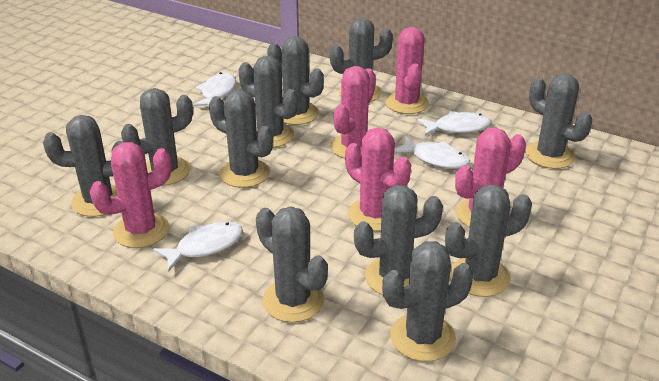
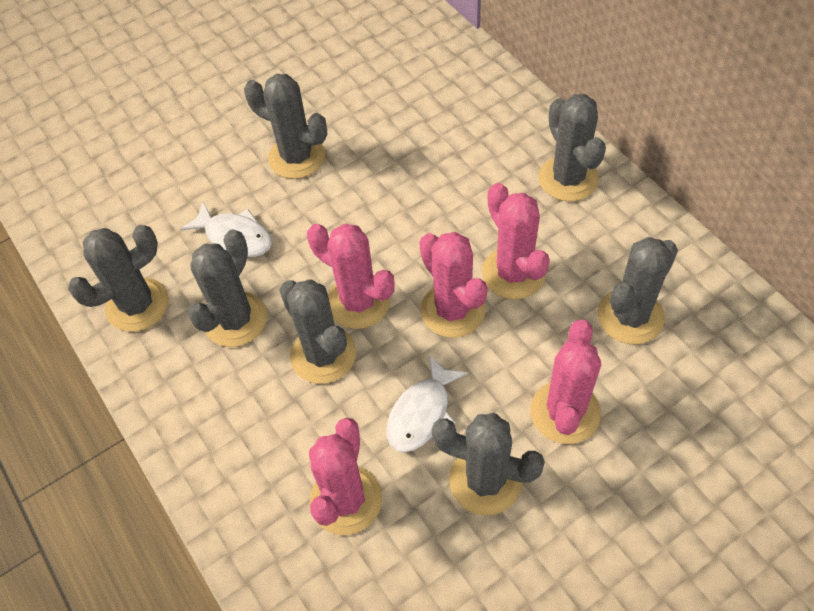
grey cactus: [43,115,123,217] [121,88,193,186] [209,90,273,188] [239,56,298,148] [256,206,328,323] [267,36,324,125] [330,18,393,102] [354,185,443,295] [382,241,474,362] [445,185,532,297] [525,74,592,169] = 11 -> [68,225,169,332] [188,229,267,347] [244,74,327,179] [279,279,356,384] [432,413,545,516] [539,94,606,201] [598,237,678,344] = 7
white fish: [153,222,243,271] [192,72,236,106] [394,136,470,169] [417,111,492,136] = 4 -> [180,202,272,257] [386,354,468,453] = 2

